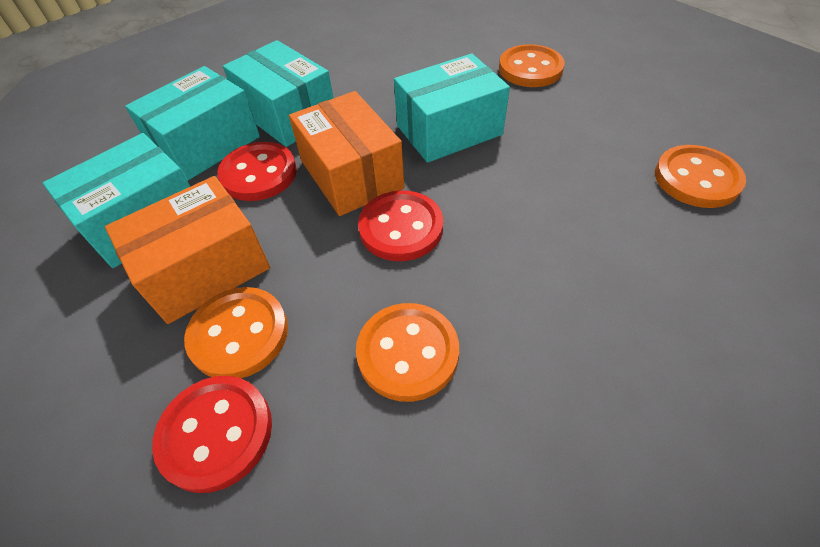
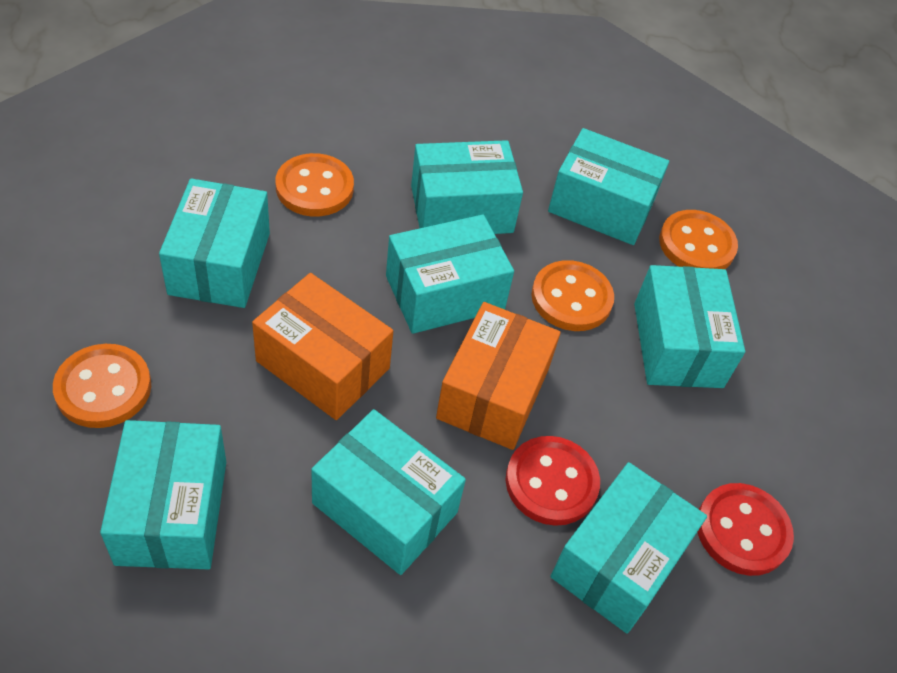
red button: [152,376,272,493] [217,142,297,201] [358,190,443,261] = 3 -> [505,436,600,526] [698,483,794,576] = 2
turquoise box: [43,133,190,268] [125,66,260,181] [223,40,333,147] [394,53,510,163] = 4 -> [100,420,226,569] [159,178,270,308] [311,409,466,575] [386,214,514,334] [411,140,523,234] [548,128,669,245] [551,462,707,633] [634,265,745,388] = 8

